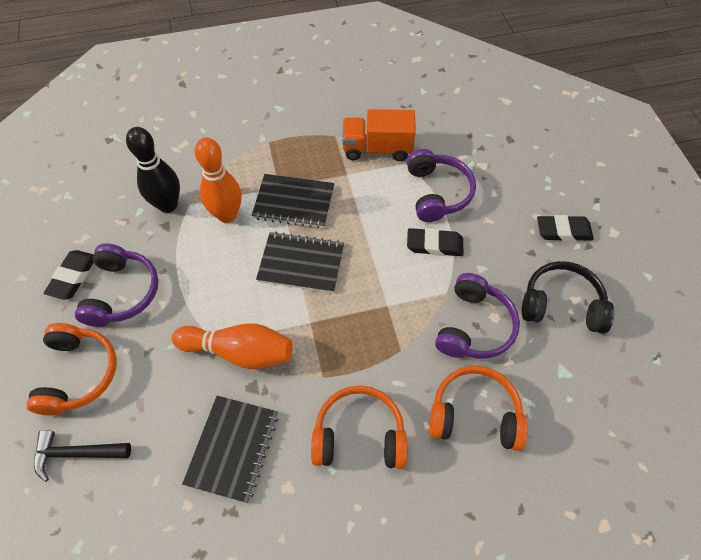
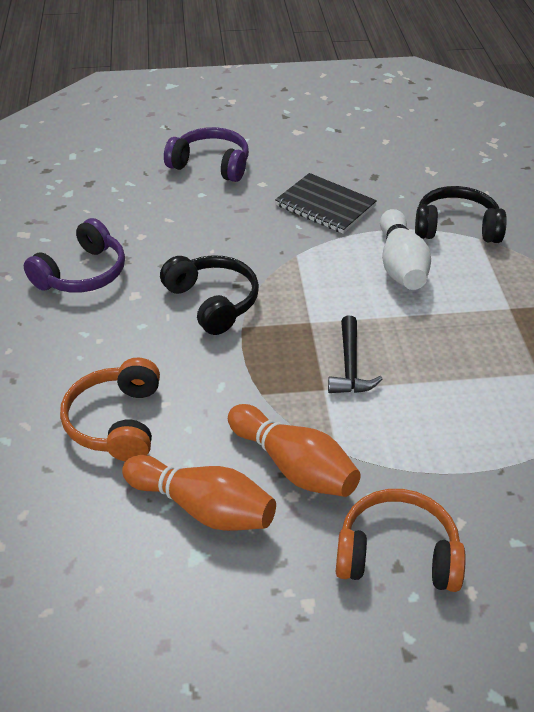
black bowling pin: [126,127,180,213] = 1 -> none = 0
black eraser: [44,250,94,300] [407,228,463,256] [537,215,594,241] = 3 -> none = 0
black headphones: [522,261,614,334] = 1 -> [160,255,259,335] [415,186,507,243] = 2
black notebook: [182,396,278,503] [252,174,334,229] [256,232,344,293] = 3 -> [275,173,377,234] = 1
orange headphones: [26,323,117,415] [311,386,407,469] [429,366,528,451] = 3 -> [60,358,160,462] [336,489,466,592] = 2
orange truck: [342,109,416,161] = 1 -> none = 0
purple headphones: [75,243,158,327] [407,149,476,222] [435,273,520,359] = 3 -> [24,218,125,293] [164,127,249,182] = 2
white bowling pin: none = 0 -> [380,209,431,290] = 1

